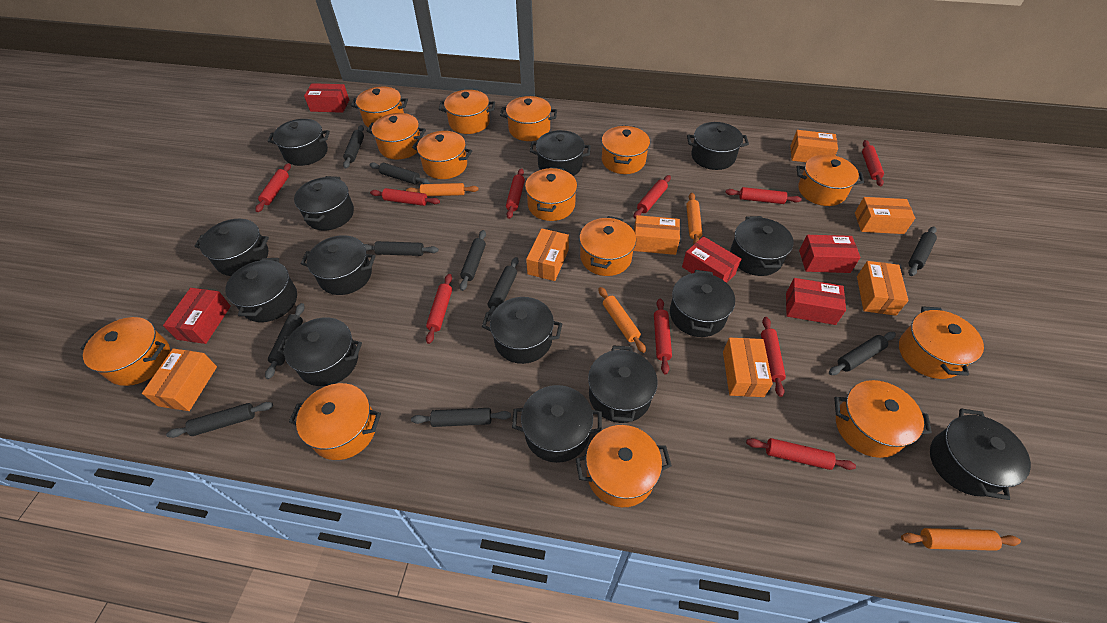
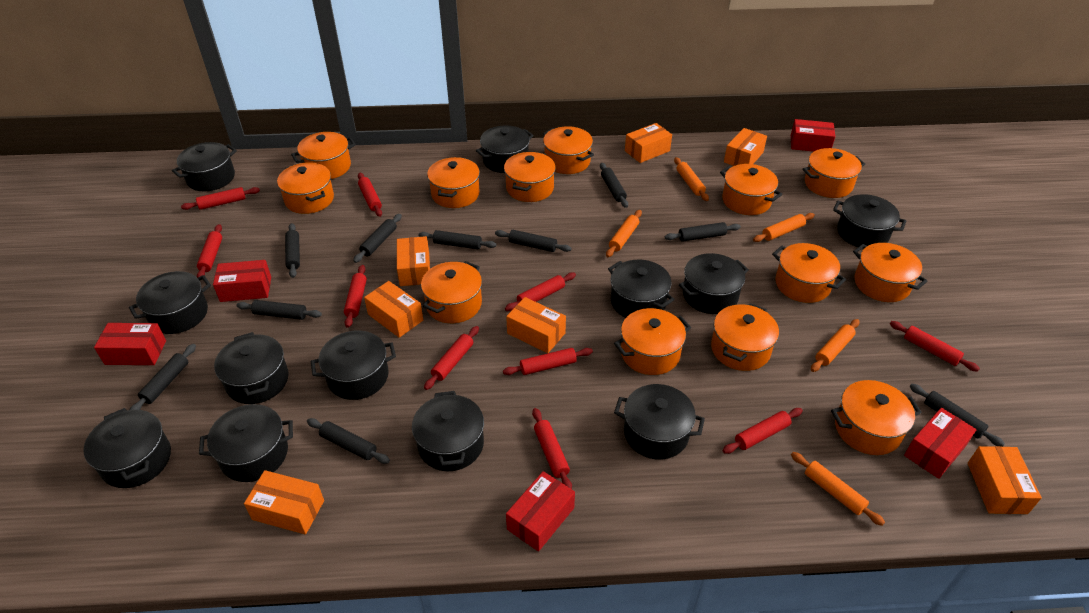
black pot: [194,219,269,276] [225,258,297,322] [268,119,330,166] [277,317,362,386] [294,176,354,231] [301,235,376,295] [482,297,562,364] [512,385,602,463] [530,130,591,176] [588,346,658,423] [670,270,735,337] [687,122,749,170] [730,216,793,276] [930,408,1031,500] = 14 -> [83,408,171,488] [129,271,211,334] [172,142,237,191] [199,404,293,482] [214,332,289,404] [311,331,396,400] [412,391,484,471] [476,126,534,173] [608,260,675,318] [614,384,705,460] [679,253,749,314] [833,194,906,247] = 12
orange pot: [80,317,170,386] [289,383,381,460] [351,87,408,129] [367,113,426,160] [412,131,472,179] [439,90,495,134] [500,96,557,141] [525,167,577,221] [575,425,672,507] [579,216,636,276] [601,125,650,174] [796,154,864,206] [834,380,932,458] [899,306,984,379] = 14 -> [277,162,334,214] [291,132,356,179] [421,261,482,323] [427,157,480,208] [504,152,556,202] [543,126,594,174] [614,308,691,375] [711,303,779,371] [720,164,782,215] [772,243,846,303] [803,148,865,198] [831,380,922,455] [853,243,928,302] = 13
orange rolling pin: [406,183,479,196] [598,287,646,353] [686,193,703,244] [901,528,1021,551] = 4 -> [606,210,642,257] [674,157,709,201] [753,213,815,242] [791,452,885,526] [811,319,859,372] = 5

